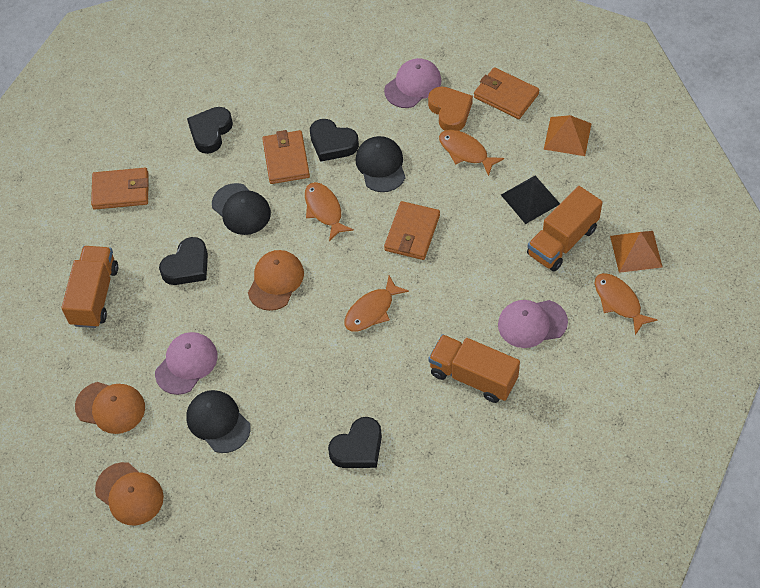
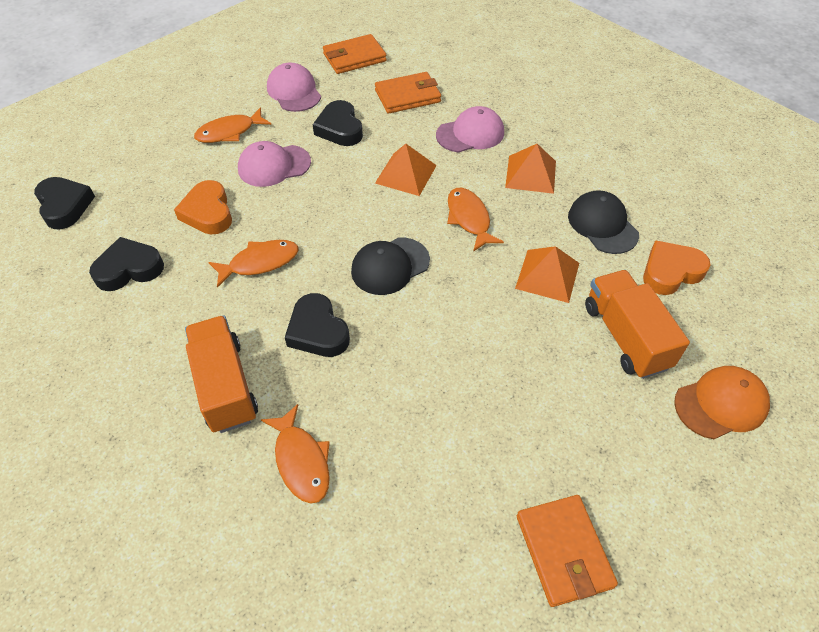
black cap: [186,390,251,453] [212,183,271,235] [355,136,406,192] = 3 -> [351,237,430,295] [568,190,639,254] = 2
black pyramid: [501,176,560,224] = 1 -> none = 0
orange cap: [75,382,145,434] [95,462,164,525] [248,250,304,311] = 3 -> [674,366,770,439] = 1
orange heart: [428,87,473,131] = 1 -> [174,180,232,234] [643,240,711,295] = 2
orange pyramid: [544,115,592,156] [610,231,663,273] = 2 -> [375,144,437,196] [505,144,556,194] [515,246,579,303] = 3
orange truck: [61,246,118,328] [428,334,520,403] [527,186,603,272] = 3 -> [185,316,258,433] [585,270,690,379] = 2
orange wallet: [91,168,148,210] [262,130,310,184] [384,201,440,260] [474,67,539,119] = 4 -> [323,34,387,74] [375,72,441,114] [517,495,618,607] = 3

